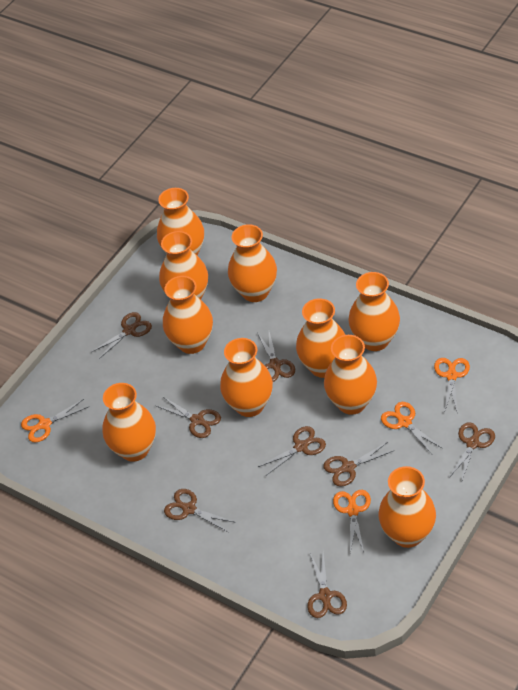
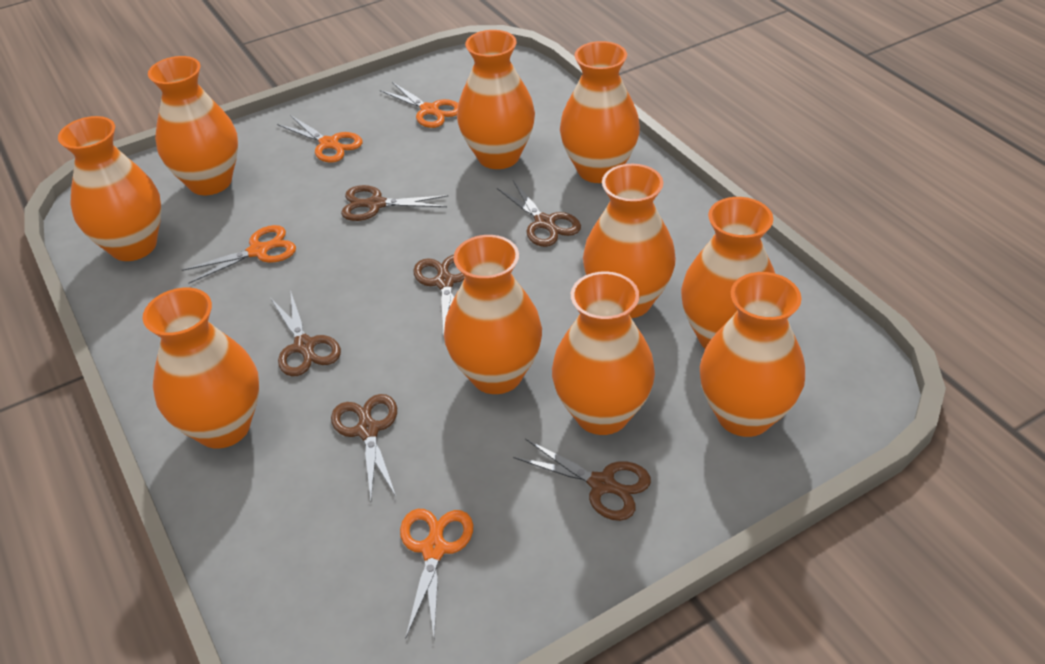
brown scissors: [92,312,152,359] [157,397,221,438] [164,489,234,532] [257,332,295,382] [258,426,326,476] [307,552,347,618] [323,442,395,486] [449,422,495,483] = 8 -> [271,290,341,376] [331,394,397,500] [341,185,448,221] [414,255,465,335] [497,180,581,247] [513,438,651,521] = 6

